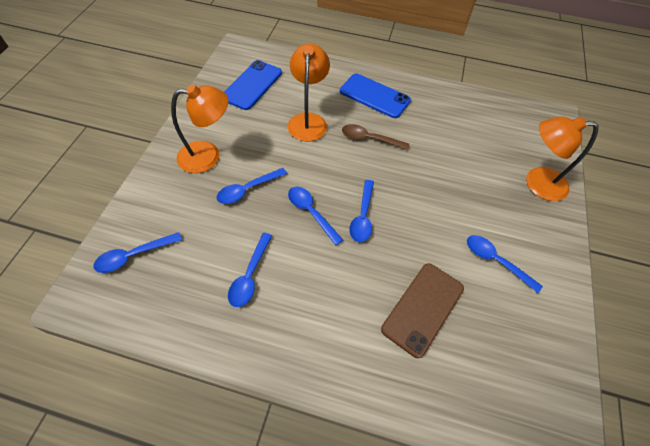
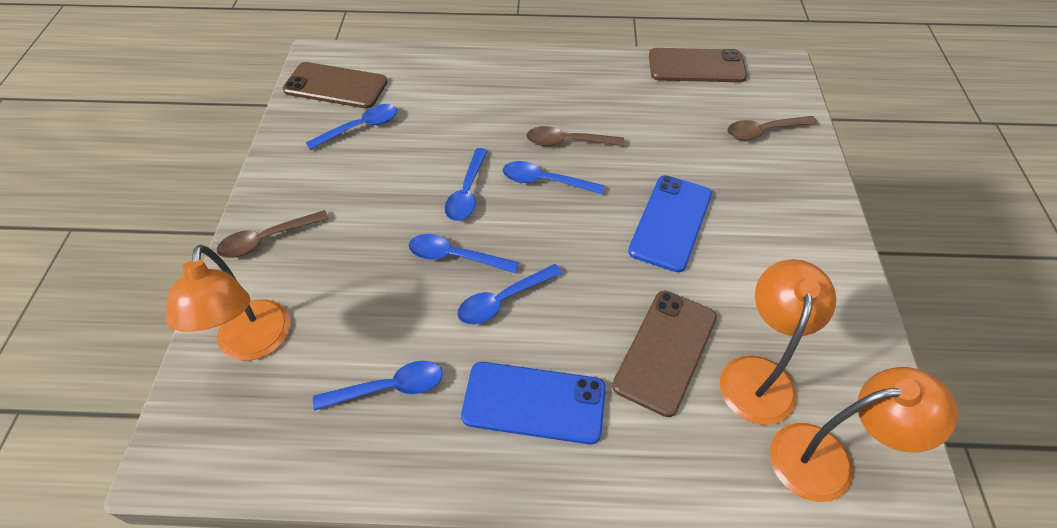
brown phone: [381,263,464,358] = 1 -> [283,62,387,109] [612,291,717,417] [649,48,747,82] = 3
brown spoon: [342,124,409,150] = 1 -> [217,210,329,258] [526,126,624,146] [727,116,817,140] = 3

